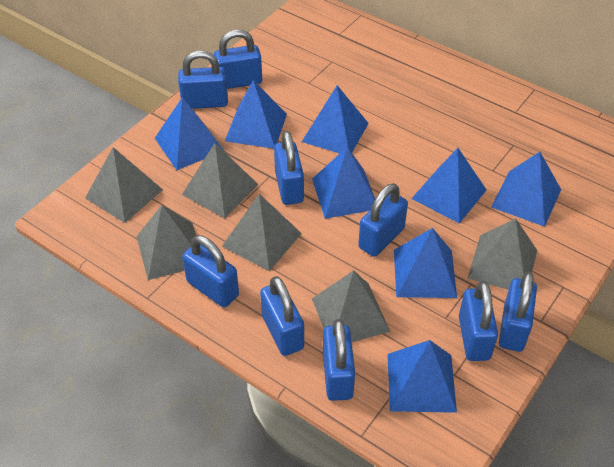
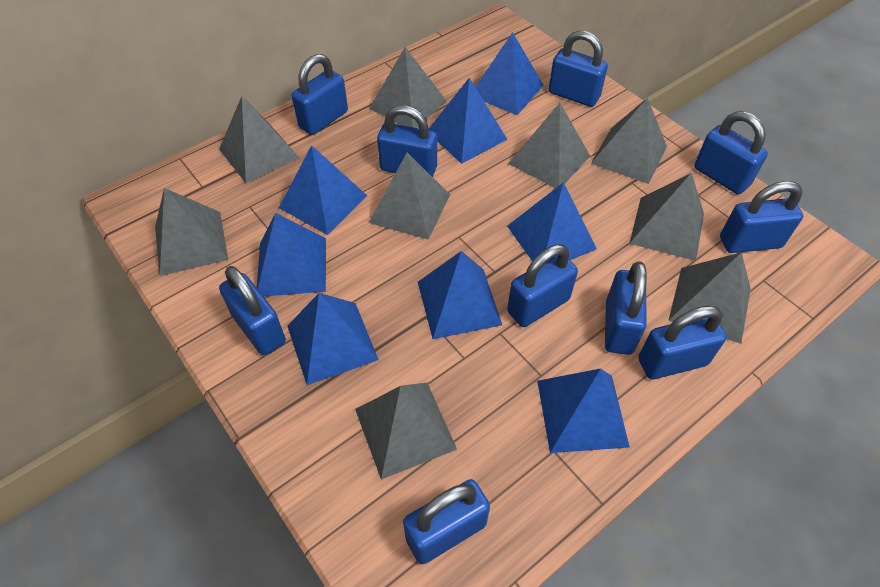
blue padlock: [178,50,228,109] [182,235,239,307] [214,30,262,89] [260,276,304,356] [274,131,304,205] [323,319,355,401] [358,183,408,257] [459,281,498,361] [499,272,537,352] = 9 -> [219,266,286,355] [292,54,348,135] [377,105,437,177] [403,479,490,564] [507,244,578,327] [549,30,608,107] [605,261,647,355] [638,305,727,379] [694,111,768,194] [720,181,803,253] = 10
grey pyramid: [85,147,163,223] [136,205,196,280] [182,143,258,218] [222,194,302,271] [312,270,390,342] [467,218,537,290] = 6 -> [155,188,228,276] [219,96,299,183] [355,383,457,480] [369,47,446,128] [369,153,450,240] [508,103,590,188] [591,97,667,184] [629,173,704,261] [668,252,751,344] = 9

